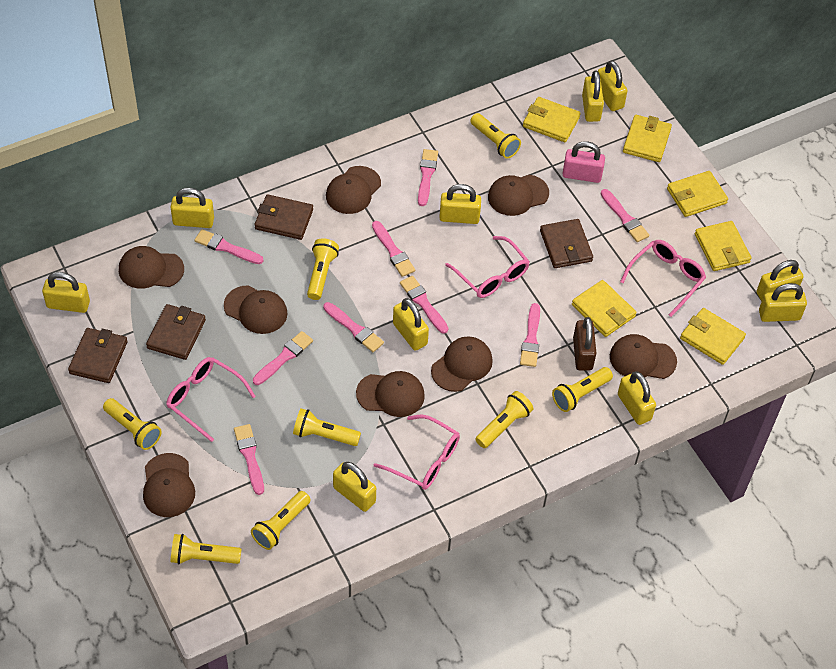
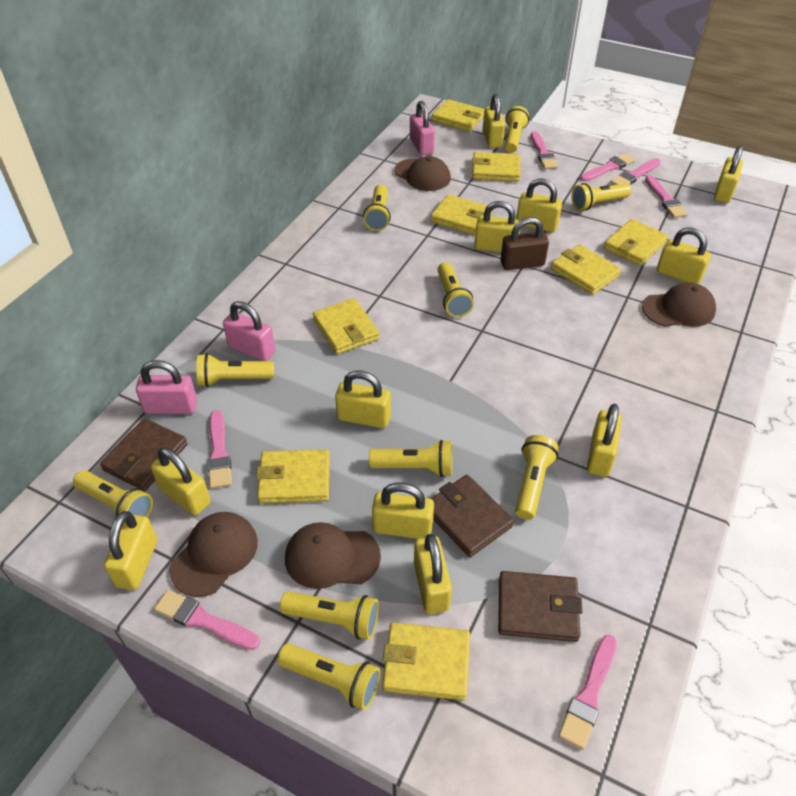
brown cap: [119,246,184,289] [143,453,195,517] [224,285,287,334] [326,166,381,214] [356,371,425,417] [431,336,493,392] [488,175,549,216] [610,334,677,379] = 8 -> [169,512,258,597] [285,522,381,589] [394,156,451,191] [642,282,716,327] = 4
brown wallet: [68,328,128,383] [146,304,206,360] [255,194,313,240] [540,219,593,268] = 4 -> [100,418,188,491] [430,475,514,557] [498,571,582,642] = 3
pink brush: [194,229,263,264] [234,424,264,495] [253,331,313,385] [323,302,384,352] [372,221,415,277] [400,276,448,334] [418,149,438,206] [520,303,540,367] [601,189,650,242] = 9 -> [154,589,260,650] [207,410,232,489] [531,132,558,169] [558,635,617,750] [580,153,635,181] [610,158,661,185] [645,175,688,218] = 7
pink glasses: [166,357,256,442] [374,415,460,490] [445,236,530,298] [620,240,706,317] = 4 -> none = 0
pink padlock: [562,141,605,183] = 1 -> [136,360,197,414] [223,301,275,361] [410,101,435,156] = 3
yellow flashlight: [103,398,162,450] [171,534,242,564] [251,491,311,550] [293,408,361,446] [307,238,339,300] [470,113,521,159] [475,391,533,448] [552,367,613,412] = 8 -> [73,470,153,518] [196,353,274,387] [277,643,380,710] [280,591,379,640] [363,185,391,231] [369,440,452,477] [437,262,474,317] [505,106,529,153] [515,435,559,520] [571,183,631,211] = 10
yellow padlock: [42,272,90,313] [170,188,214,228] [333,462,376,512] [393,298,429,351] [439,184,481,224] [582,71,604,122] [598,60,628,111] [618,371,656,425] [757,260,804,301] [759,283,807,322] = 10 -> [104,511,158,590] [151,447,211,516] [335,370,391,428] [372,482,434,539] [414,534,452,614] [474,201,520,252] [483,94,505,148] [516,179,562,232] [587,404,622,477] [657,227,711,284] [714,145,743,203] = 11
yellow wallet: [523,97,581,142] [572,280,636,337] [623,115,672,162] [667,171,728,217] [680,308,746,365] [695,221,752,271] = 6 -> [256,449,330,503] [313,298,380,354] [382,622,470,701] [431,194,492,235] [432,99,484,131] [472,152,521,182] [551,245,621,295] [604,219,668,266] = 8

